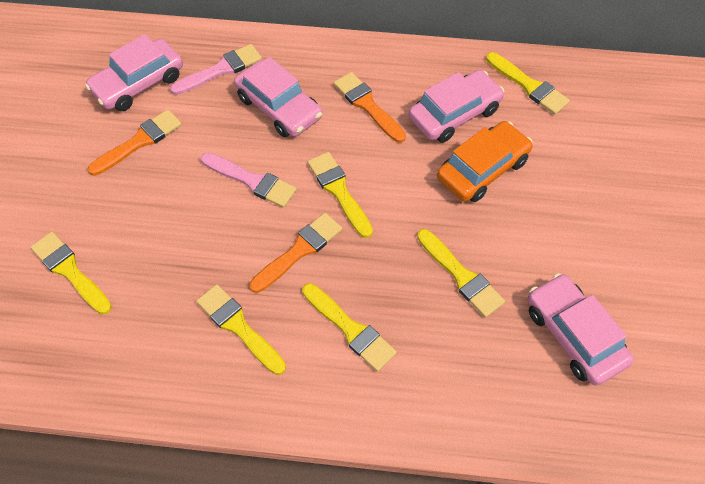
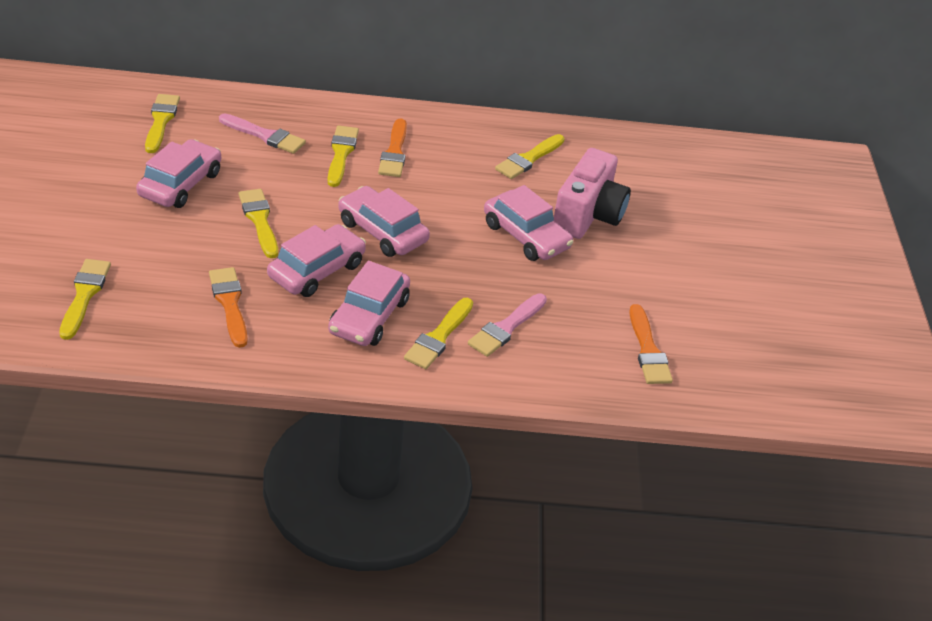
orange car: [437,121,533,202] = 1 -> none = 0
pink camera: none = 0 -> [554,148,631,239] = 1
pink car: [85,34,183,111] [234,57,322,137] [409,70,504,143] [528,273,633,386] = 4 -> [136,139,221,208] [267,224,366,297] [328,261,410,346] [338,186,430,257] [484,185,573,261] = 5

